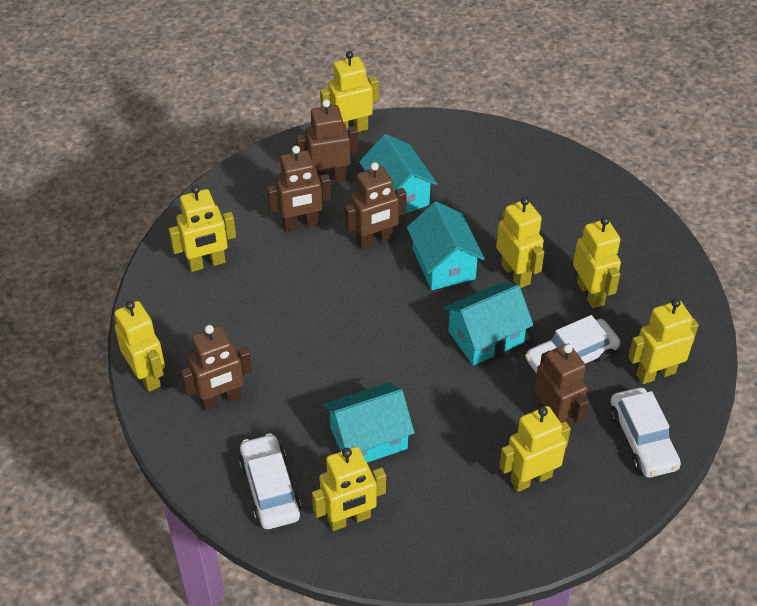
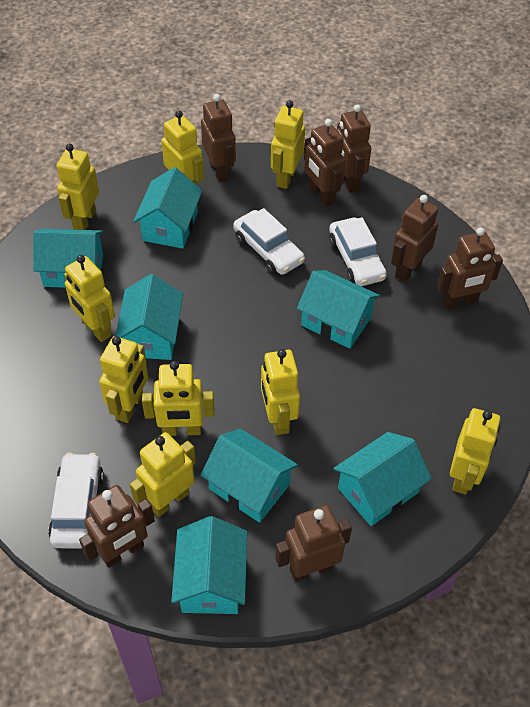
brown robot: [180,325,252,411] [267,146,331,231] [296,99,358,181] [345,162,407,250] [534,344,588,429] = 5 -> [79,485,155,567] [201,94,236,182] [275,505,352,582] [304,119,346,207] [337,104,371,193] [391,195,439,282] [437,227,503,310] = 7
turquoise house: [324,382,415,463] [359,134,437,216] [407,201,485,290] [443,283,533,365] = 4 -> [33,229,103,288] [115,274,183,360] [133,167,203,249] [171,516,247,614] [201,428,298,523] [297,270,380,349] [334,432,432,526] = 7
yellow robot: [114,301,165,392] [169,185,236,272] [312,447,386,531] [320,51,379,132] [496,197,544,288] [499,406,571,492] [573,217,621,308] [628,298,699,384] = 8 -> [56,144,99,230] [64,255,115,342] [99,336,148,423] [130,432,196,517] [142,361,214,436] [161,110,204,186] [261,349,300,435] [271,100,305,189] [450,408,501,495] = 9

